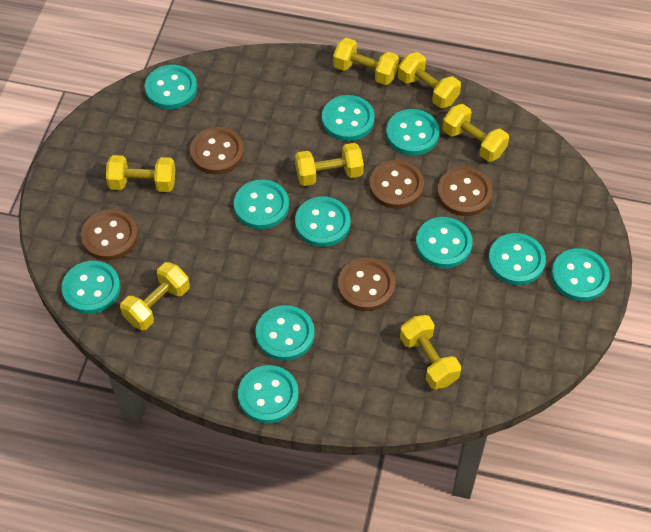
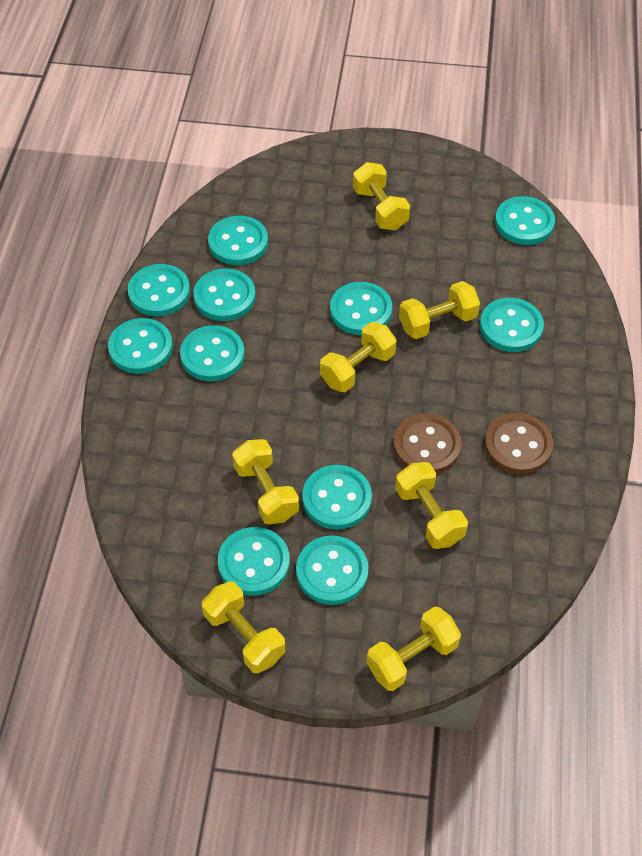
brown button: [81,209,138,260] [190,127,244,174] [338,258,395,311] [369,160,424,209] [437,167,493,216] = 5 -> [394,413,462,474] [484,413,553,474] = 2

